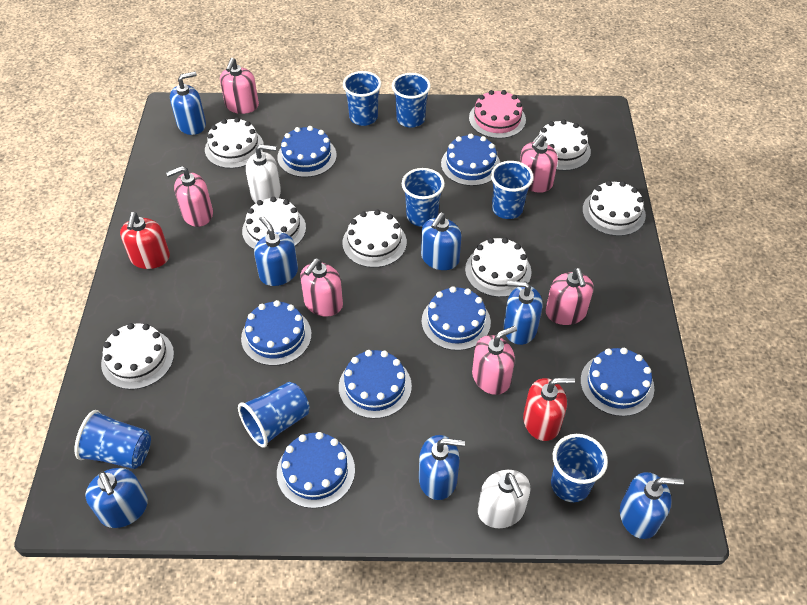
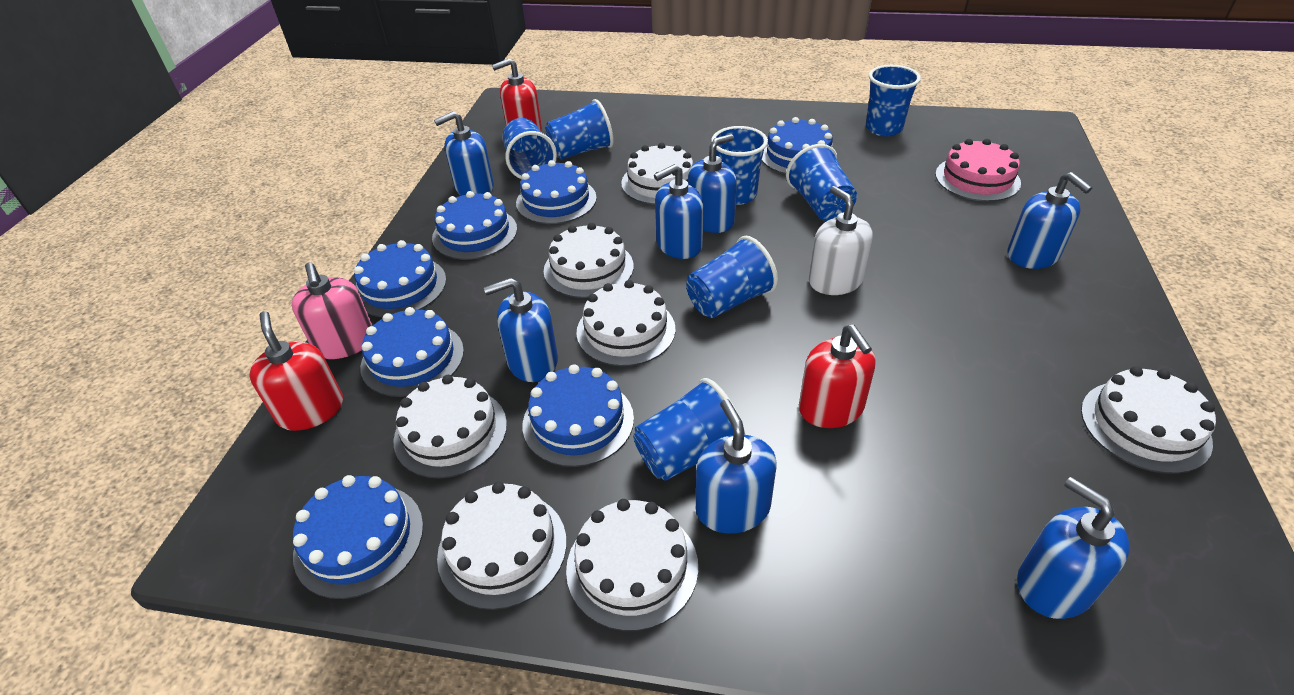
pink soap dispenser: [166,166,213,227] [220,58,259,114] [300,258,343,317] [472,326,517,395] [520,135,558,193] [545,268,594,325] = 6 -> [292,263,372,359] = 1
red soap dispenser: [120,212,170,269] [523,378,575,441] = 2 -> [249,311,343,431] [492,58,542,131] [799,325,876,428] = 3
white soap dispenser: [246,144,281,203] [478,470,531,528] = 2 -> [809,186,873,295] = 1

